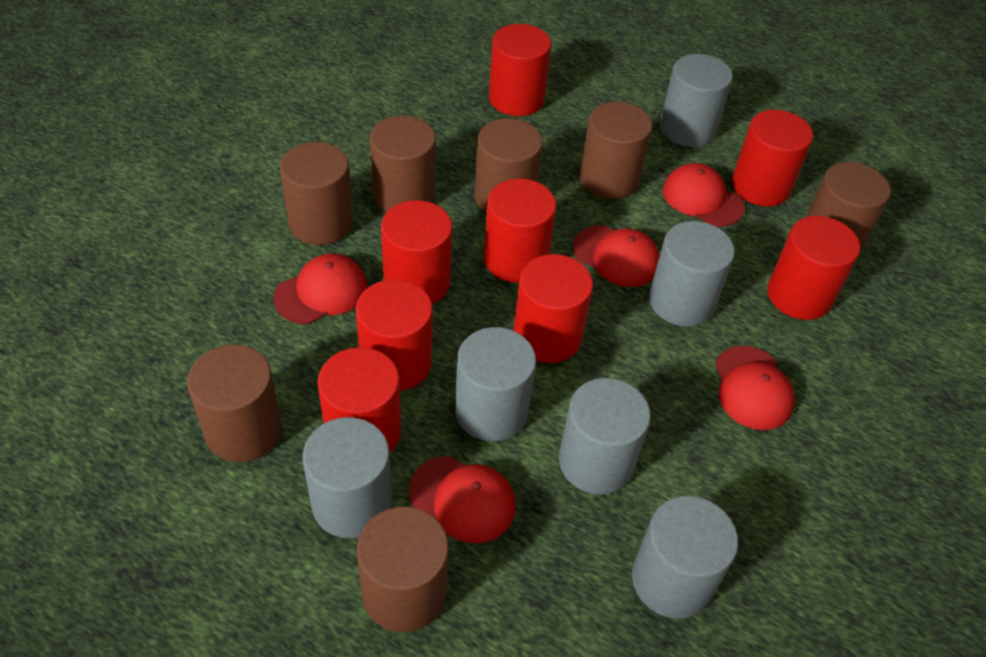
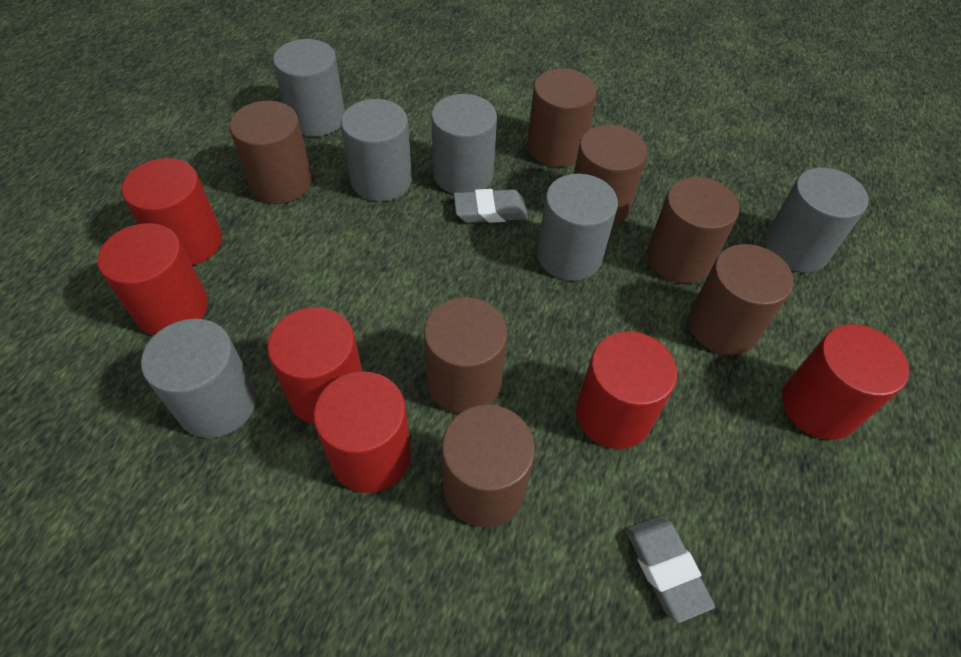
grey eraser: none = 0 -> [453,189,528,223] [626,516,715,623] = 2
red cap: [273,253,368,324] [408,456,516,544] [573,225,660,287] [663,163,745,227] [715,346,795,430] = 5 -> none = 0
red cylinder: [317,347,401,453] [355,279,433,391] [381,200,452,304] [483,179,556,283] [489,24,551,116] [513,254,593,363] [732,110,813,206] [768,216,860,320] = 8 -> [98,223,208,336] [121,158,222,266] [267,307,362,424] [313,371,411,493] [576,331,677,449] [782,324,909,440] = 6

